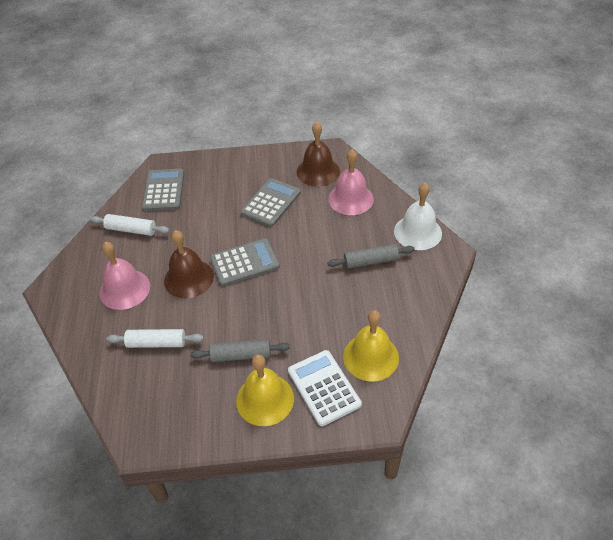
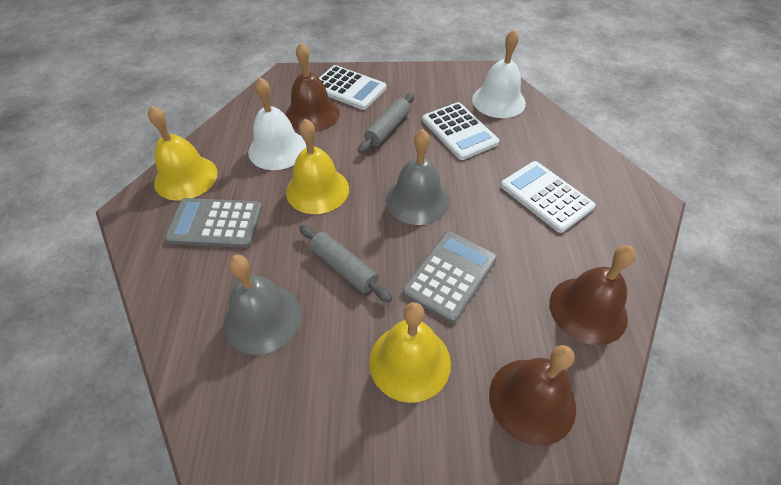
brown bell: [164,230,214,298] [297,122,340,187] = 2 -> [285,43,340,132] [489,345,576,446] [550,245,636,345] = 3
grey bell: none = 0 -> [224,255,301,355] [386,129,450,225] = 2
grey calculator: [142,169,184,211] [210,238,280,286] [241,178,301,227] = 3 -> [165,198,262,248] [402,231,497,323] = 2
pink bell: [99,242,150,310] [328,149,374,215] = 2 -> none = 0
white bell: [394,183,442,250] = 1 -> [248,77,307,170] [472,30,526,118] = 2
white calculator: [288,350,362,426] = 1 -> [319,65,387,110] [422,102,499,160] [501,161,596,233] = 3
white rolling pin: [90,214,170,236] [106,329,204,348] = 2 -> none = 0
yellow bell: [236,354,294,426] [343,310,399,382] = 2 -> [148,106,218,201] [286,119,349,214] [369,302,451,403] = 3

